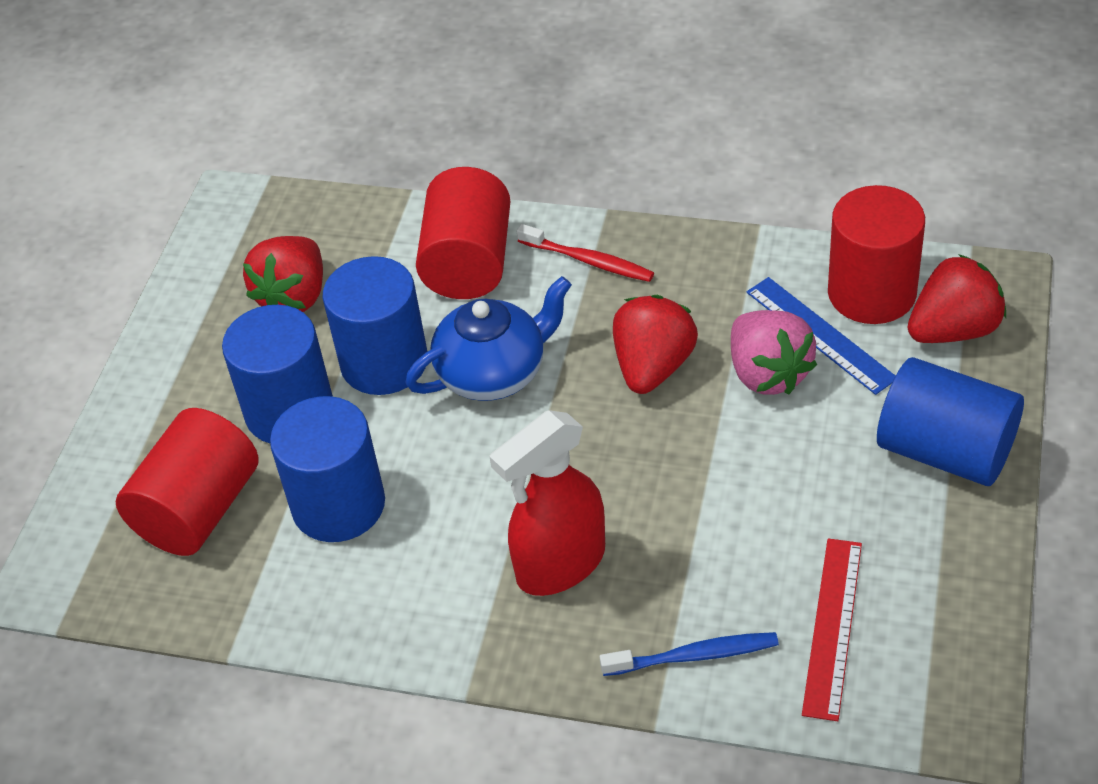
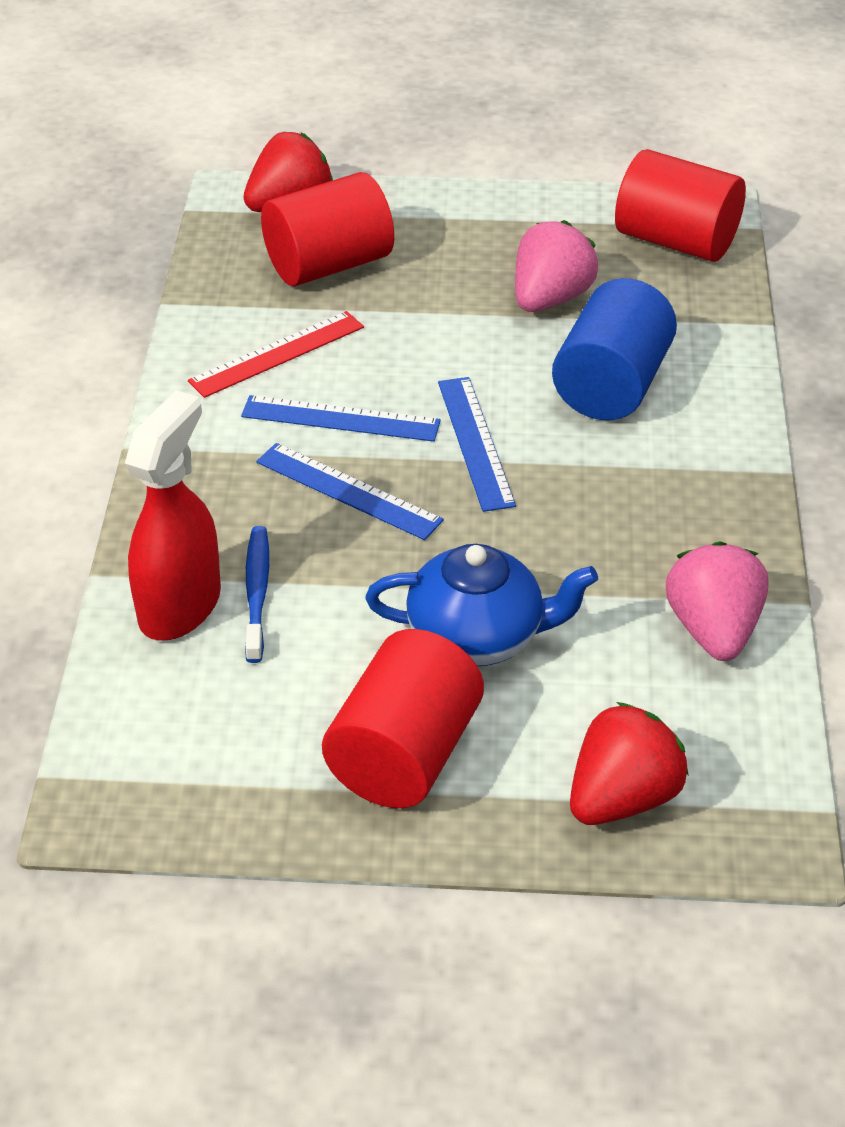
blue cylinder: [222,305,333,443] [270,396,385,542] [323,256,427,395] [877,357,1024,486] = 4 -> [552,278,677,421] = 1
blue ruler: [747,277,895,395] = 1 -> [241,395,441,442] [256,443,444,540] [438,377,516,512] = 3
pink strawberry: [731,310,817,395] = 1 -> [515,220,598,312] [665,541,769,661] = 2
red strawberry: [243,236,323,312] [613,295,698,394] [907,254,1006,343] = 3 -> [244,132,333,212] [570,702,689,825] = 2
red toothbrush: [517,224,654,282] = 1 -> none = 0

